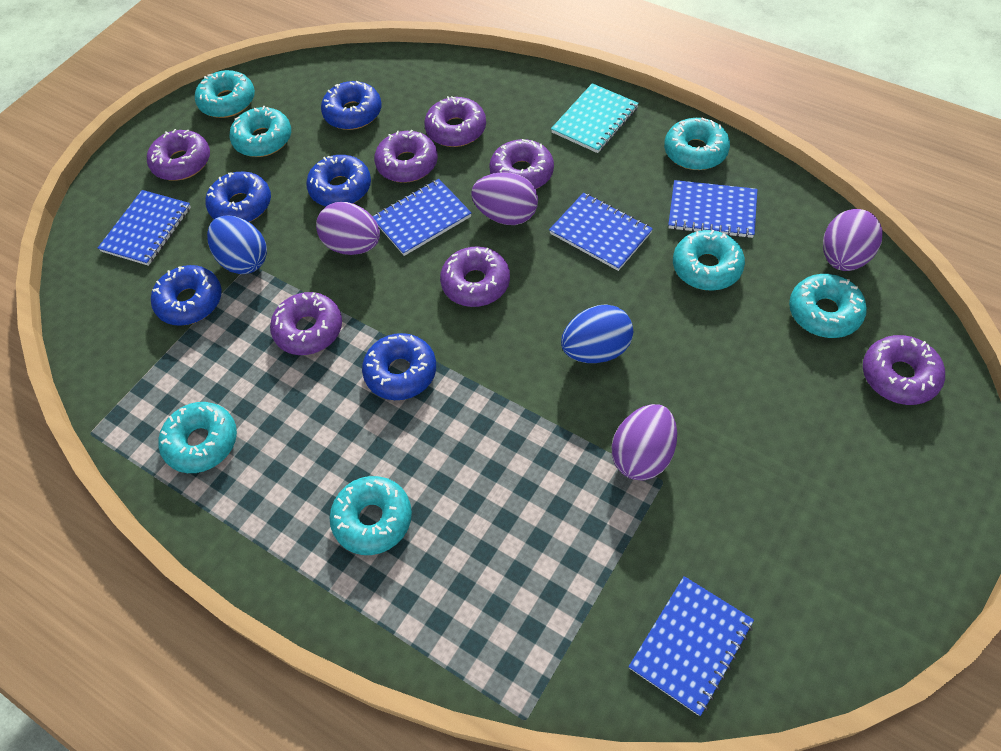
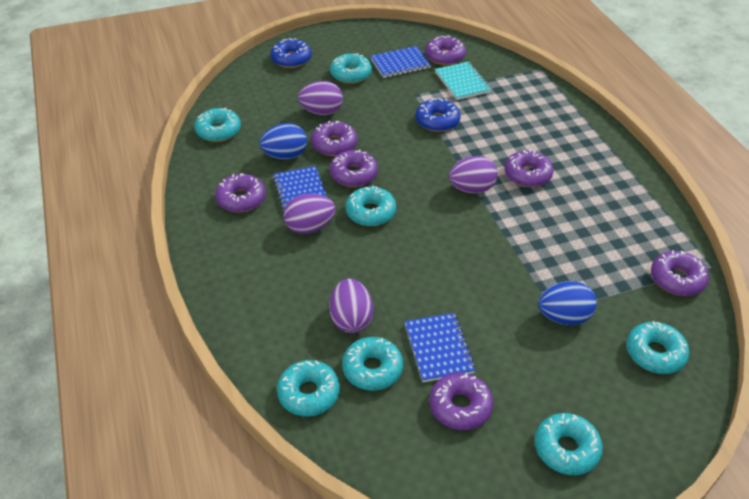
blue donut: [151,265,222,326] [205,172,271,222] [306,155,371,206] [321,81,382,130] [362,333,436,400] = 5 -> [270,38,312,68] [415,98,461,132] = 2
blue notebook: [98,190,191,266] [372,179,472,256] [549,192,653,271] [629,576,754,716] [668,180,758,238] = 5 -> [273,166,327,213] [370,46,431,78] [404,313,476,382] = 3

